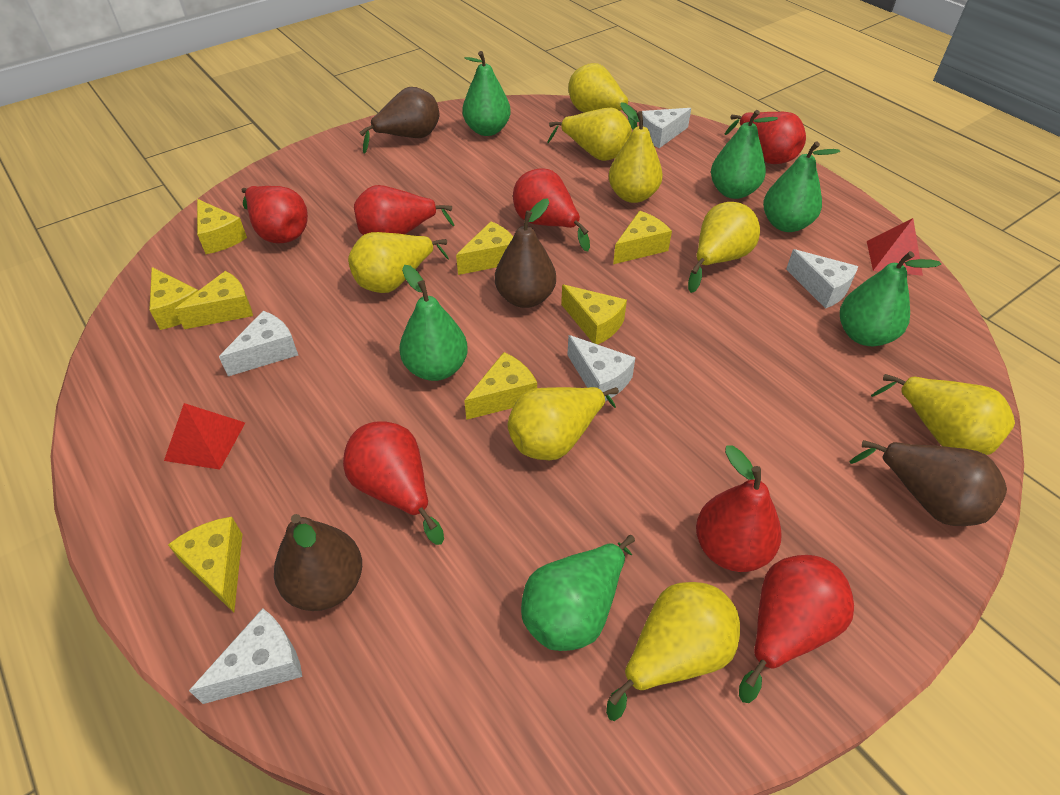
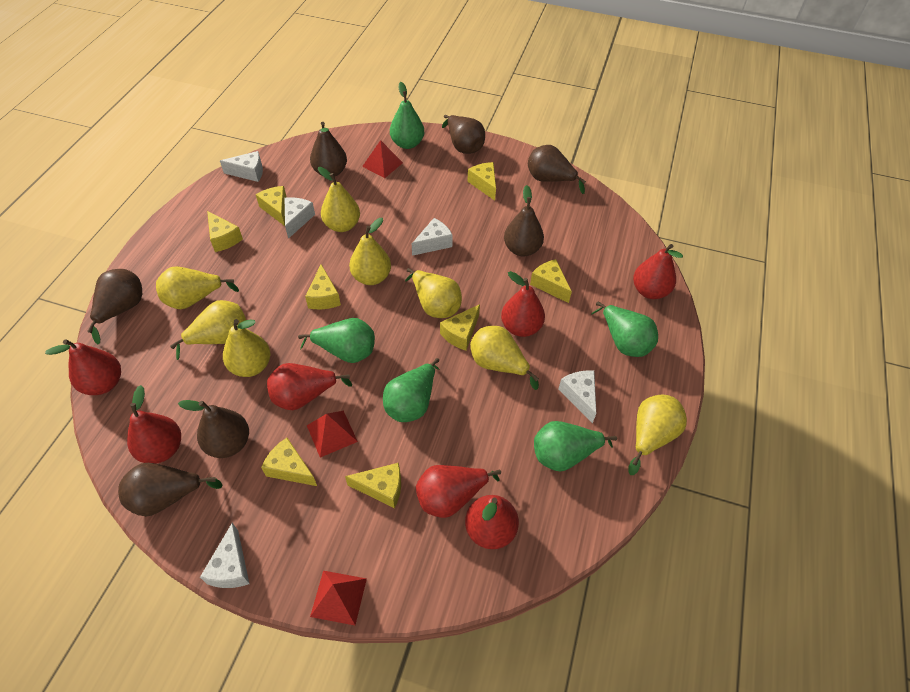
brown pear: [274,514,362,611] [359,87,439,154] [495,198,556,308] [849,440,1007,526] = 4 -> [87,269,142,345] [118,463,223,517] [178,400,249,458] [310,122,347,177] [442,115,485,154] [504,185,544,257] [528,145,586,194] = 7
green pear: [399,265,468,381] [462,51,511,136] [521,535,635,651] [711,110,778,199] [763,141,840,232] [840,251,941,346] = 6 -> [298,318,375,363] [383,358,439,422] [390,82,424,149] [534,421,617,472] [591,301,658,357] = 5
red pyramid: [164,403,245,470] [867,218,923,276] = 2 -> [307,411,358,458] [310,571,367,625] [362,140,403,178] = 3

